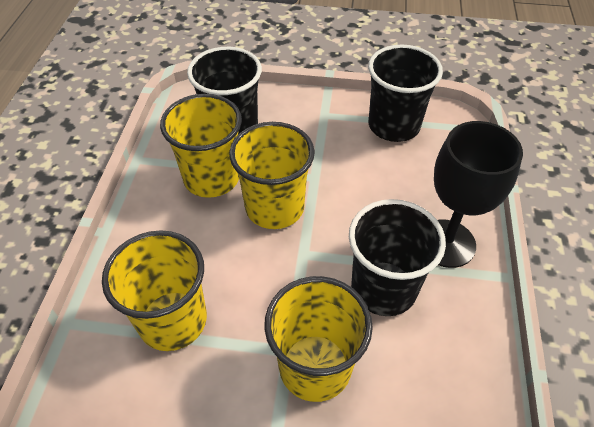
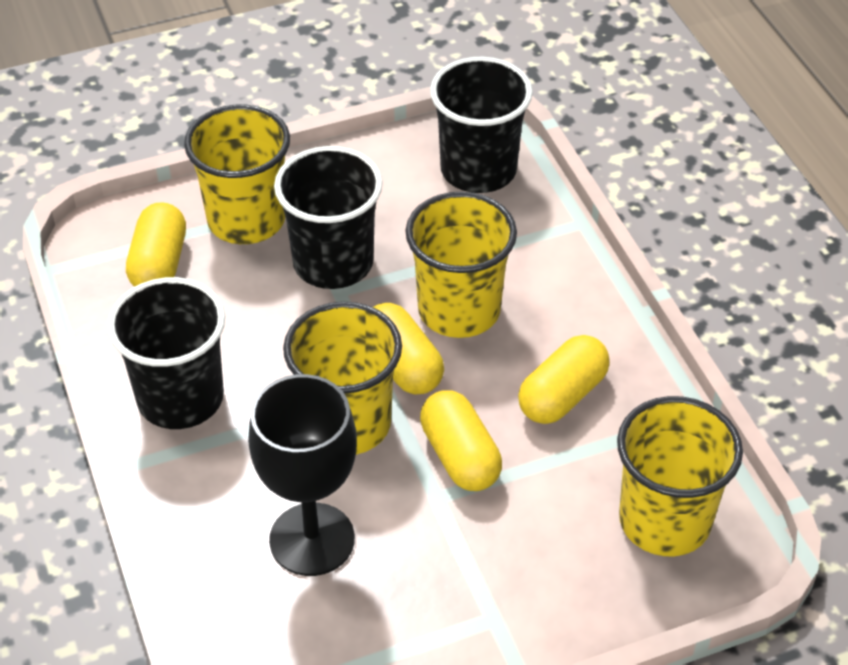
yellow capsule: none = 0 -> [126,202,186,287] [373,303,444,395] [420,390,502,491] [518,335,610,424] = 4

